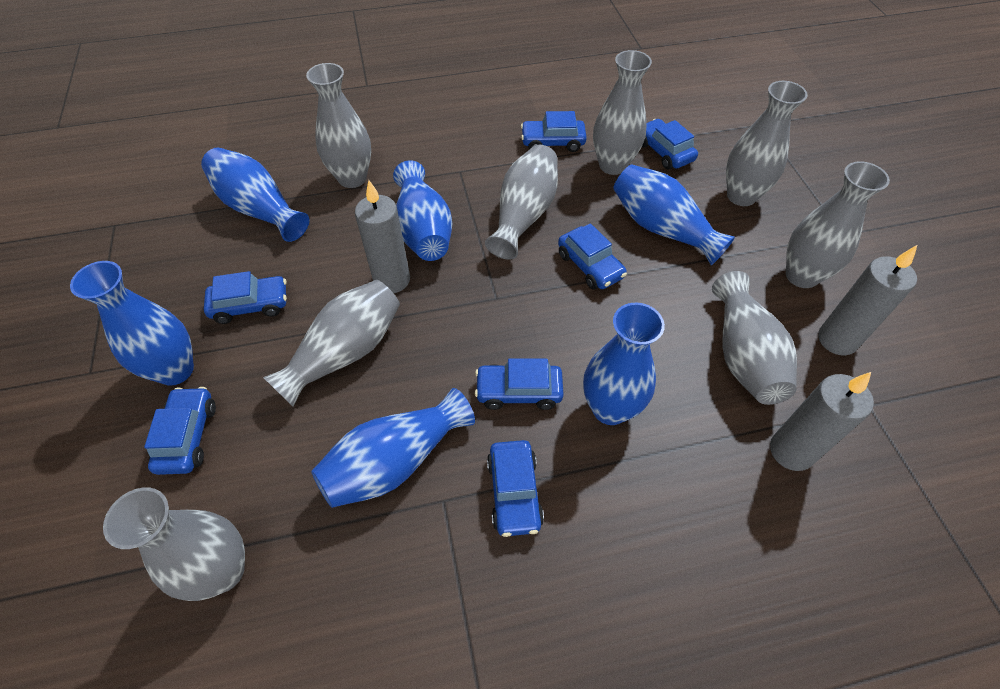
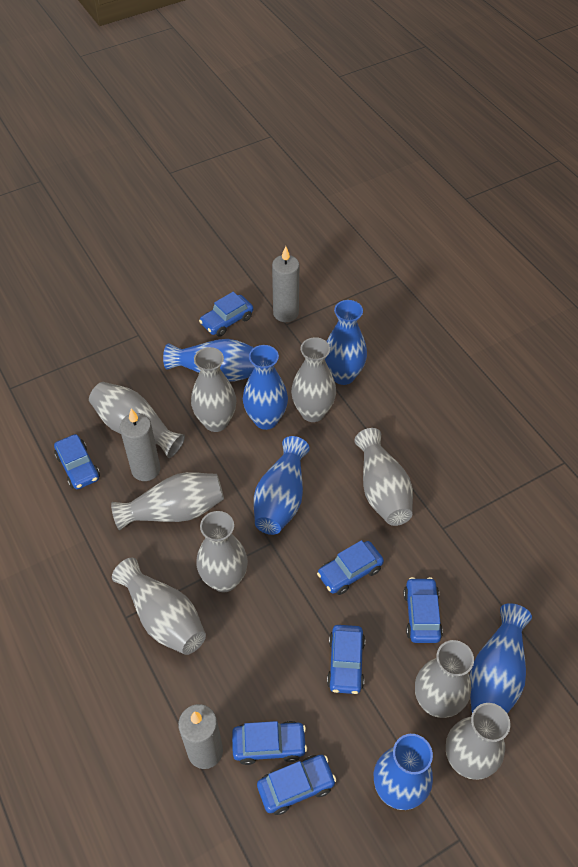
grey vase: [103,487,245,601] [263,280,400,407] [306,63,371,188] [485,145,558,260] [593,50,652,175] [712,271,797,405] [726,81,808,206] [786,161,890,288] = 8 -> [89,382,185,458] [111,472,224,531] [112,558,206,655] [191,347,236,432] [196,511,248,593] [291,337,336,422] [354,428,413,526] [415,640,474,718] [446,703,510,780] = 9

